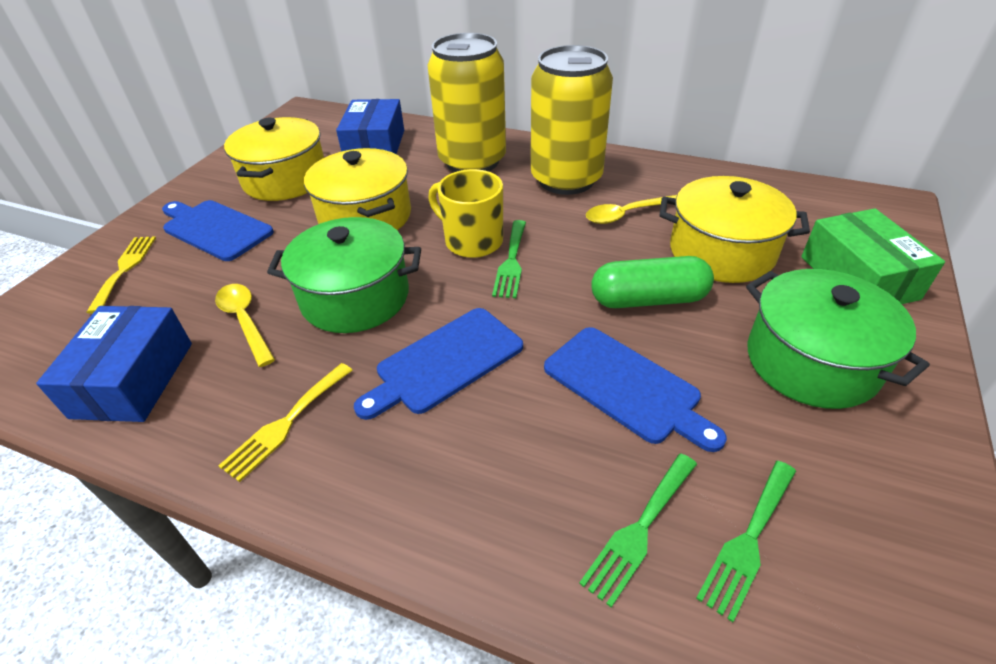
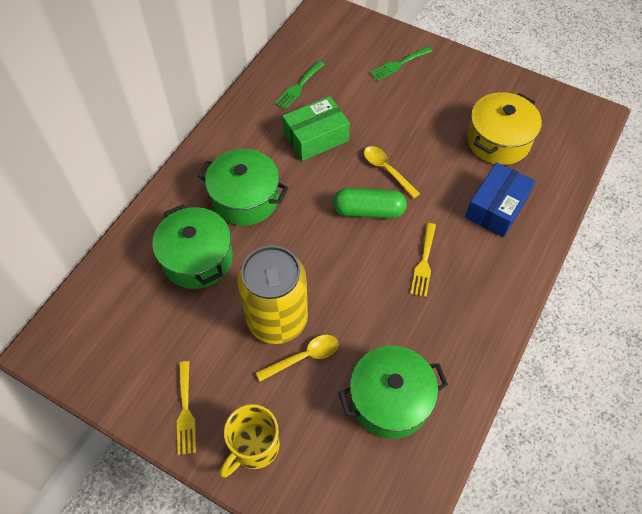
blue box: [36,306,192,422] [336,99,404,154] = 2 -> [465,162,536,237] = 1
blue cutting board: [162,200,274,261] [354,308,523,420] [544,327,727,452] = 3 -> none = 0
green fork: [492,220,526,298] [579,453,697,608] [696,461,796,622] = 3 -> [275,61,325,110] [370,47,432,81] = 2
green pot: [267,217,421,333] [746,269,930,409] = 2 -> [152,204,233,289] [198,149,289,226] [338,346,448,439] = 3
yellow can: [427,33,506,172] [531,45,613,195] = 2 -> [237,245,308,344] = 1
yellow pot: [224,117,324,201] [304,148,411,230] [660,176,810,283] = 3 -> [467,92,542,165] = 1

